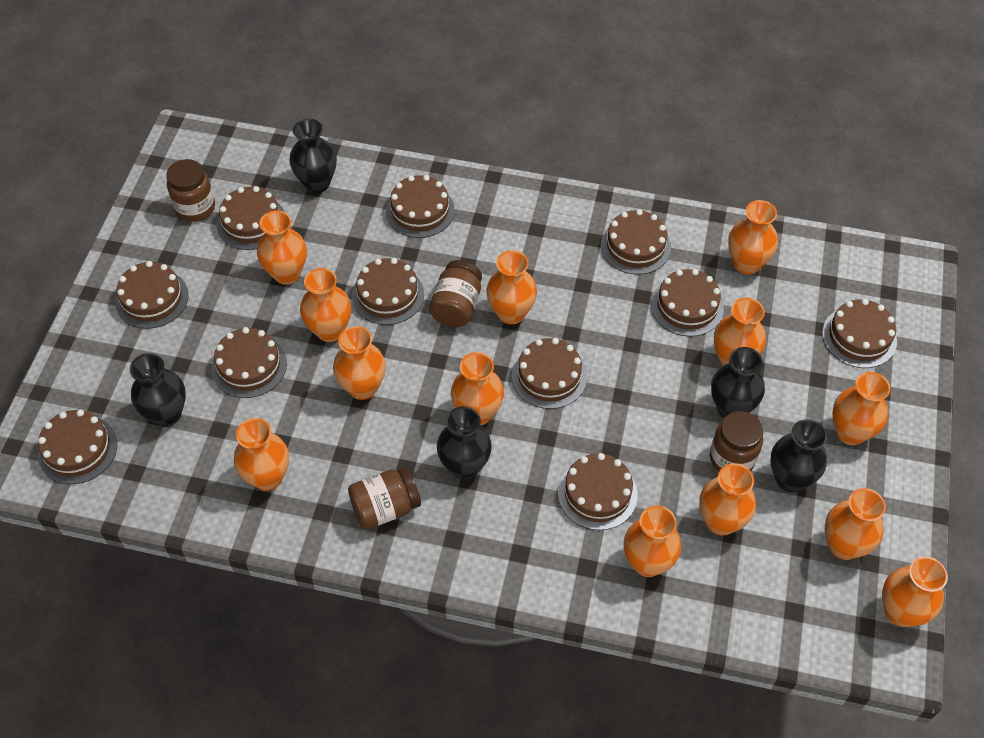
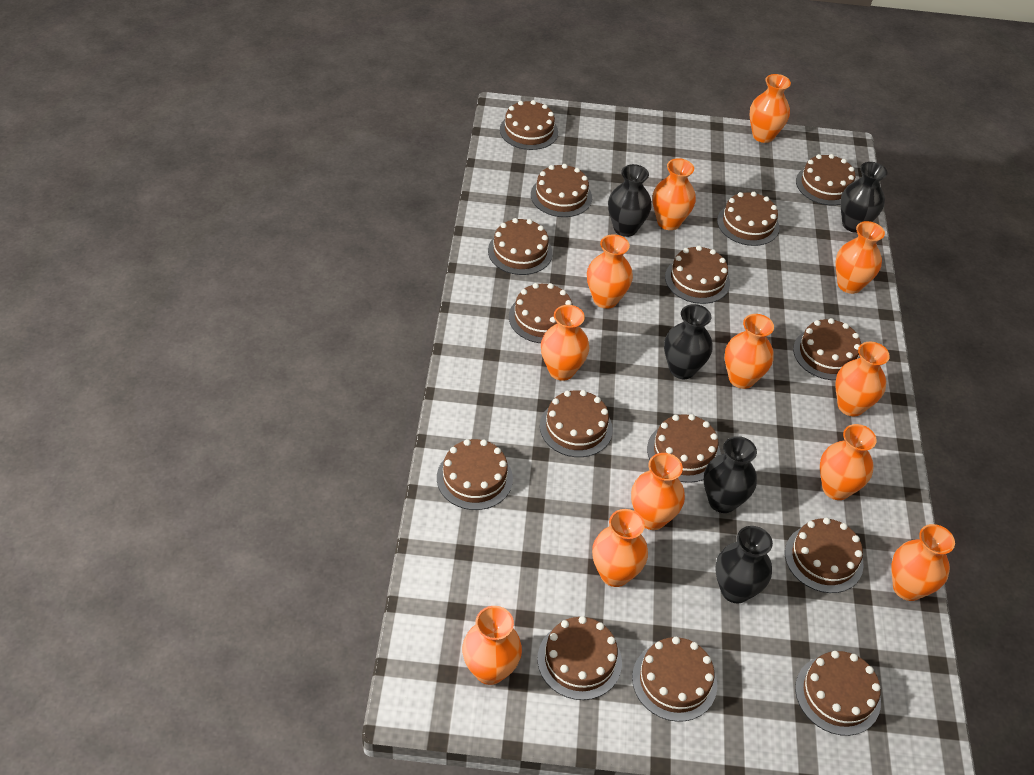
brown cake: [38,410,117,484] [115,261,189,329] [212,327,287,398] [217,186,285,250] [352,258,424,325] [386,175,455,238] [512,338,587,409] [558,453,638,530] [601,209,671,275] [651,269,724,337] [822,299,897,368] = 11 -> [437,439,513,510] [488,218,553,275] [500,100,558,150] [509,283,572,343] [531,164,592,217] [537,616,622,700] [540,390,613,457] [632,637,717,722] [647,414,721,483] [665,246,730,304] [717,192,779,246] [785,518,864,593] [793,318,861,380] [795,651,881,736] [796,154,855,205] = 15
brown jar: [166,159,215,222] [348,467,421,530] [429,260,482,327] [710,411,763,472] = 4 -> none = 0
orange vase: [234,418,289,491] [257,210,307,285] [300,268,351,342] [333,326,386,400] [451,352,504,425] [486,250,537,325] [624,506,681,577] [699,463,756,536] [714,298,766,366] [728,200,778,274] [825,488,886,560] [832,372,891,445] [882,556,948,627] = 13 -> [462,606,522,685] [541,305,590,381] [587,234,633,309] [592,509,648,587] [631,453,685,530] [653,158,696,230] [725,314,774,389] [750,74,791,143] [820,424,877,500] [835,342,890,416] [836,221,885,294] [891,524,955,601] = 12

